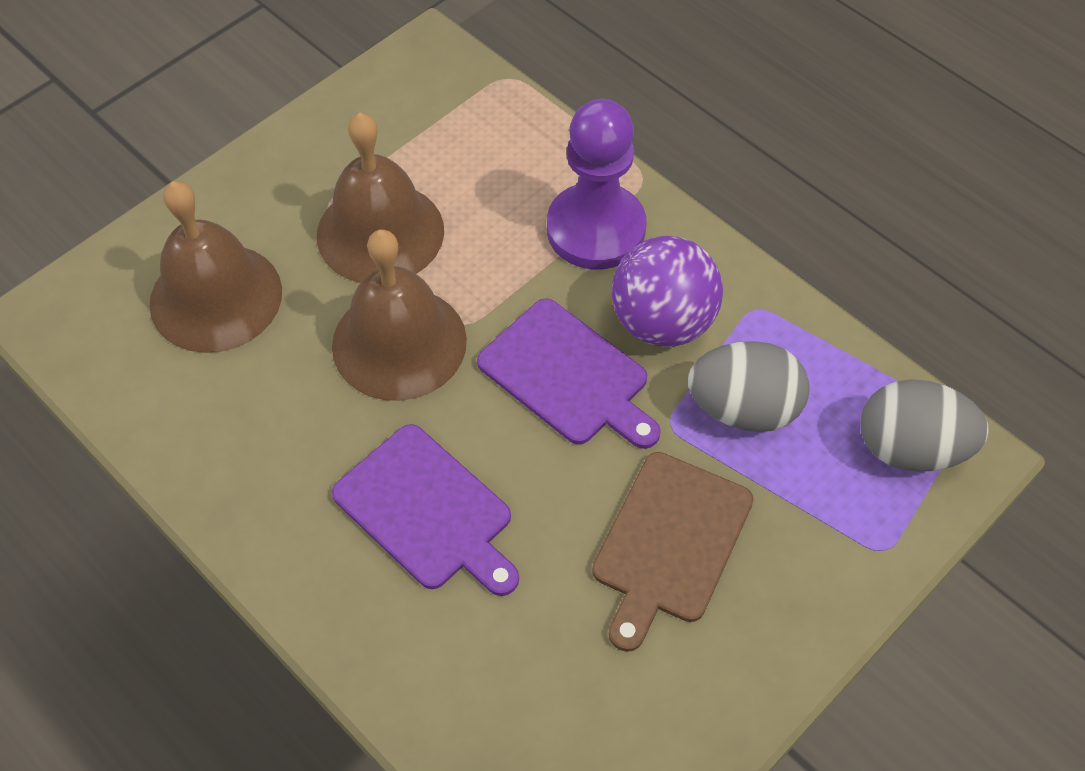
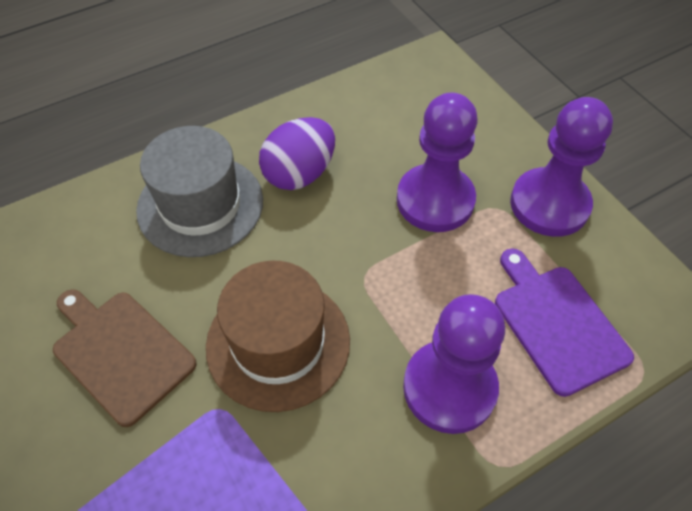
brown bell: [149,181,282,353] [317,113,444,283] [332,229,467,401] = 3 -> none = 0
brown hat: none = 0 -> [206,260,350,412] = 1
grey egg: [688,341,810,432] [860,379,989,472] = 2 -> none = 0
grey hat: none = 0 -> [136,126,263,257] = 1
purple ball: [612,236,723,347] = 1 -> none = 0
purple cutting board: [332,424,519,596] [477,298,661,449] = 2 -> [495,248,634,397] = 1
purple egg: none = 0 -> [259,117,335,190] = 1
purple pawn: [547,99,647,269] = 1 -> [397,93,478,232] [403,294,505,434] [510,97,613,237] = 3

